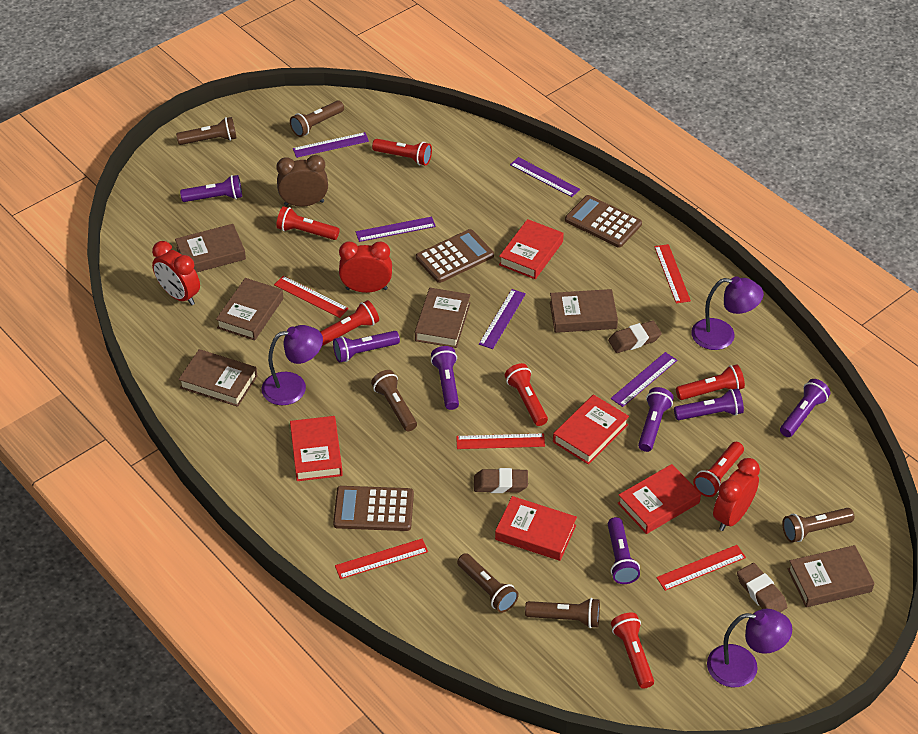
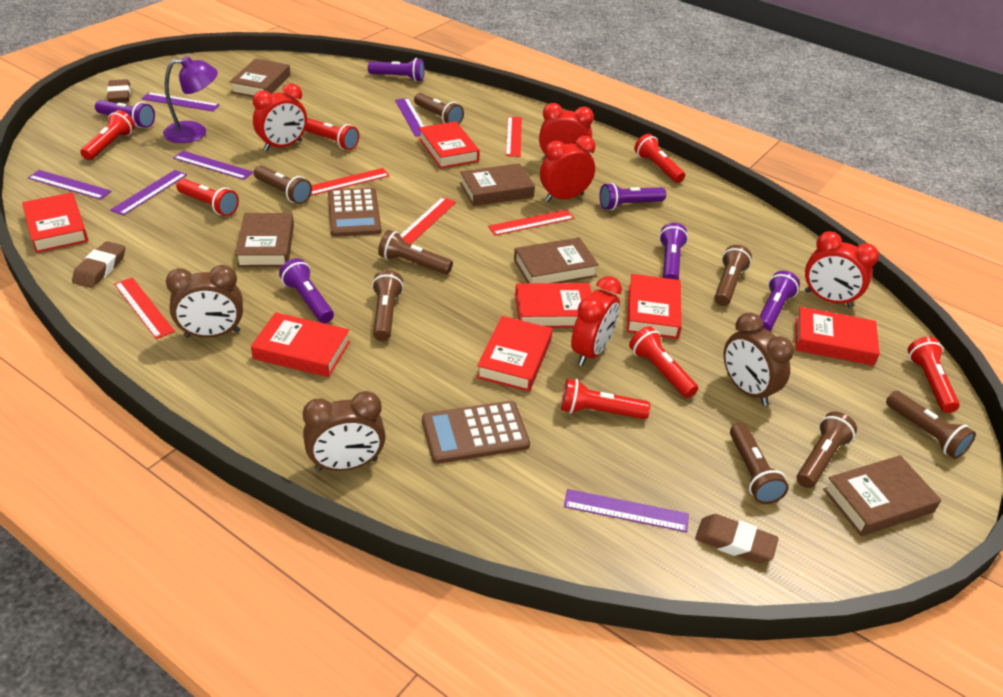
brown book: [175,224,246,273] [179,349,257,407] [216,278,283,340] [415,288,471,348] [550,289,618,333] [788,545,875,607] = 6 -> [229,58,291,97] [235,213,294,267] [460,163,535,206] [514,237,599,283] [823,455,941,536] = 5
brown calculator: [333,486,414,531] [416,229,494,283] [565,195,642,248] = 3 -> [328,188,381,237] [422,401,530,464] = 2
brown clock: [276,155,328,206] = 1 -> [166,265,243,338] [303,391,386,471] [724,313,794,406] = 3
brown flashlight: [176,117,237,145] [290,100,344,137] [371,370,417,431] [457,553,519,613] [525,598,600,628] [782,508,854,543] = 6 -> [254,166,312,204] [372,270,404,341] [378,230,453,275] [414,93,464,124] [714,245,752,306] [730,423,789,504] [797,411,857,488] [886,391,976,459] = 8
purple flashlight: [180,175,242,202] [333,331,400,363] [431,346,459,410] [608,517,640,584] [638,387,674,452] [674,388,744,420] [780,379,830,437] = 7 -> [95,100,155,128] [279,258,334,323] [368,58,425,81] [599,183,666,210] [659,223,688,280] [759,271,800,331] = 6
purple lamp: [262,325,323,405] [691,276,764,350] [707,609,792,687] = 3 -> [163,56,218,143] = 1
purple ruler: [293,132,369,158] [356,217,436,242] [479,289,526,349] [510,157,580,197] [611,352,677,407] = 5 -> [28,170,112,200] [110,170,187,216] [142,92,219,111] [173,151,253,180] [395,98,424,137] [564,489,689,532] = 6
red book: [290,416,343,481] [495,496,577,561] [499,219,564,279] [553,394,629,465] [618,464,701,534] = 5 -> [22,193,88,253] [251,312,350,377] [419,121,480,169] [477,316,552,392] [515,283,592,328] [627,274,682,339] [795,307,880,366] = 7
red clock: [152,241,200,305] [339,242,392,293] [713,458,760,531] = 3 -> [253,83,307,151] [539,103,594,160] [540,136,595,202] [571,276,622,366] [805,231,879,308] = 5

